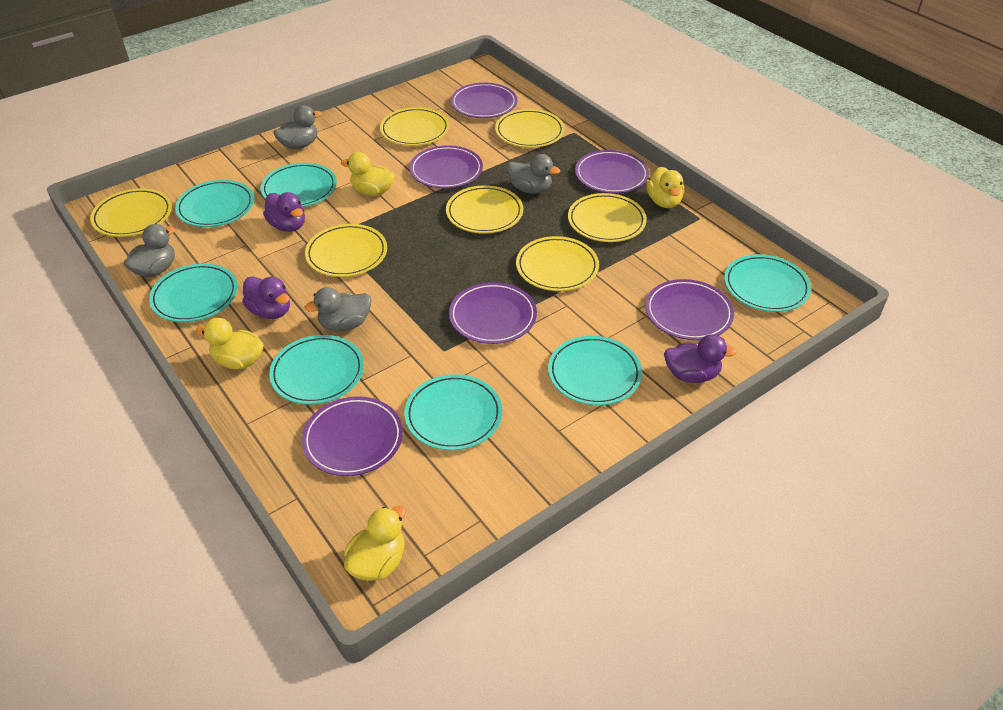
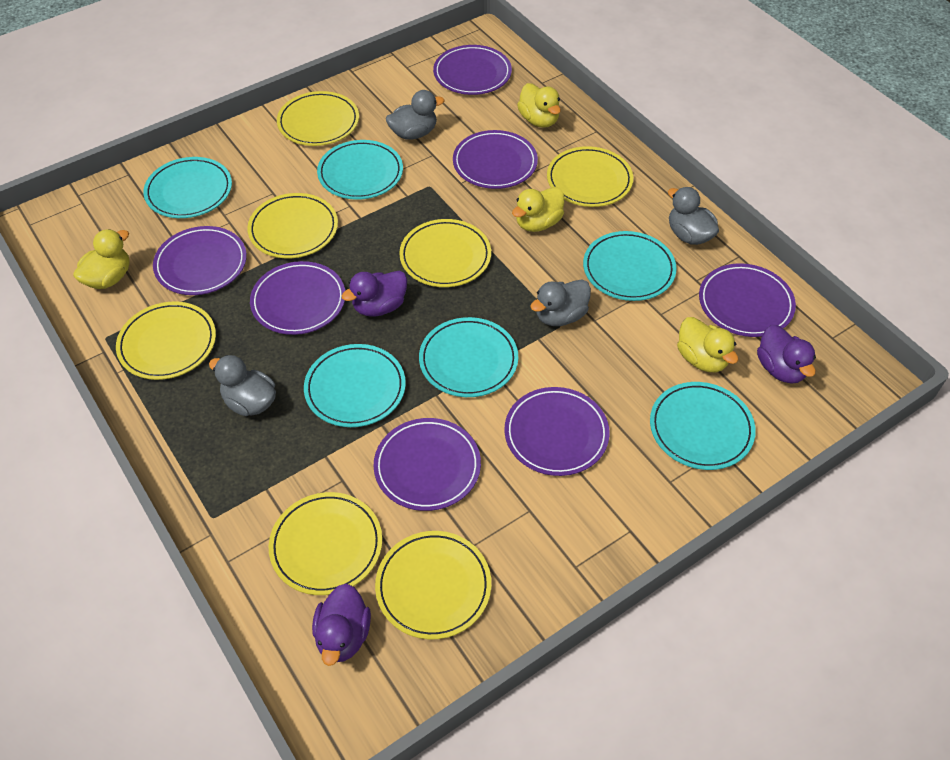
purple plate: [302,396,403,476] [409,145,483,188] [449,282,537,344] [451,83,517,118] [575,150,649,193] [645,279,734,340] = 6 -> [153,226,247,295] [250,261,345,335] [373,418,481,511] [433,45,512,95] [453,130,538,189] [504,387,610,476] [699,263,796,337] = 7
turquoise plate: [149,264,238,322] [175,180,254,227] [261,163,337,207] [269,335,364,405] [404,374,502,450] [548,336,642,405] [724,254,811,312] = 7 -> [143,157,232,218] [304,344,406,427] [317,140,403,200] [419,317,518,397] [583,231,677,301] [650,382,756,470] = 6

